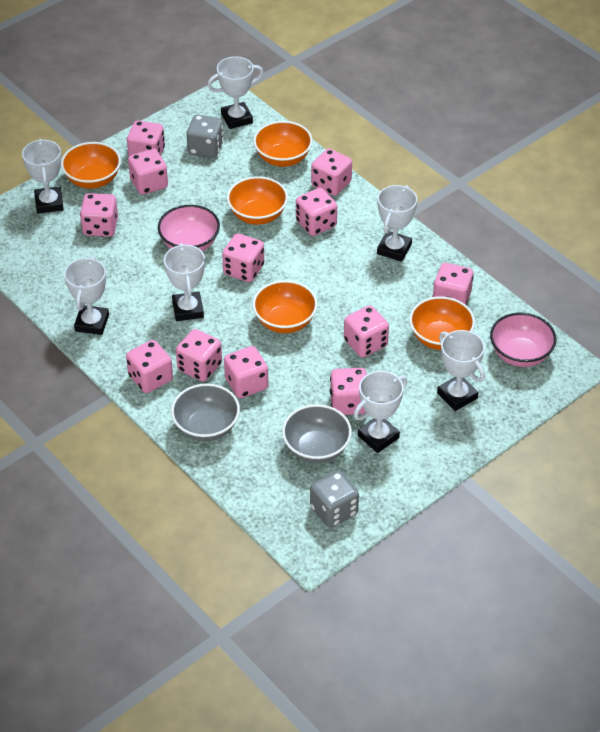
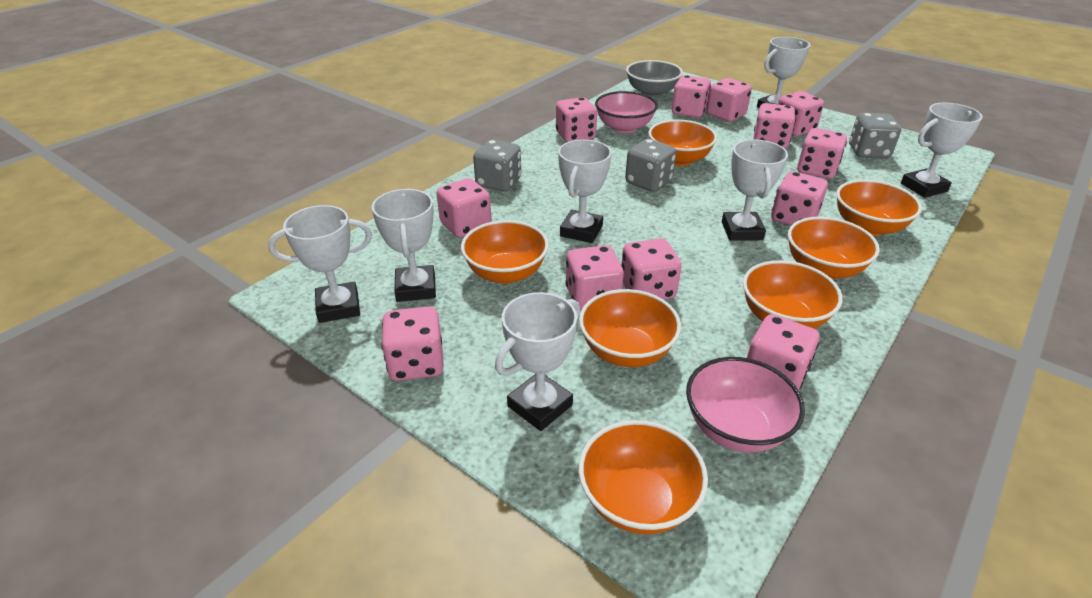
grey bowl: [171,384,240,442] [282,404,352,463] = 2 -> [626,60,683,98] = 1
grey dice: [186,115,224,158] [310,471,359,528] = 2 -> [473,140,521,192] [625,139,676,192] [849,113,901,158] = 3
orange bowl: [61,142,121,189] [227,176,288,225] [252,280,318,333] [253,121,313,167] [409,296,475,350] = 5 -> [461,220,549,284] [579,289,681,367] [579,420,708,534] [648,120,717,166] [743,260,842,329] [788,217,880,279] [836,179,922,236] = 7

